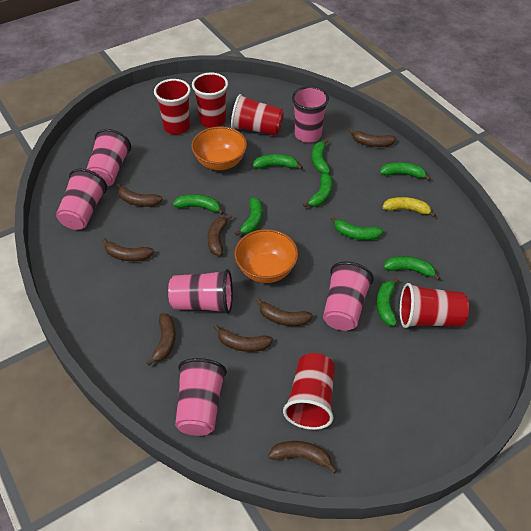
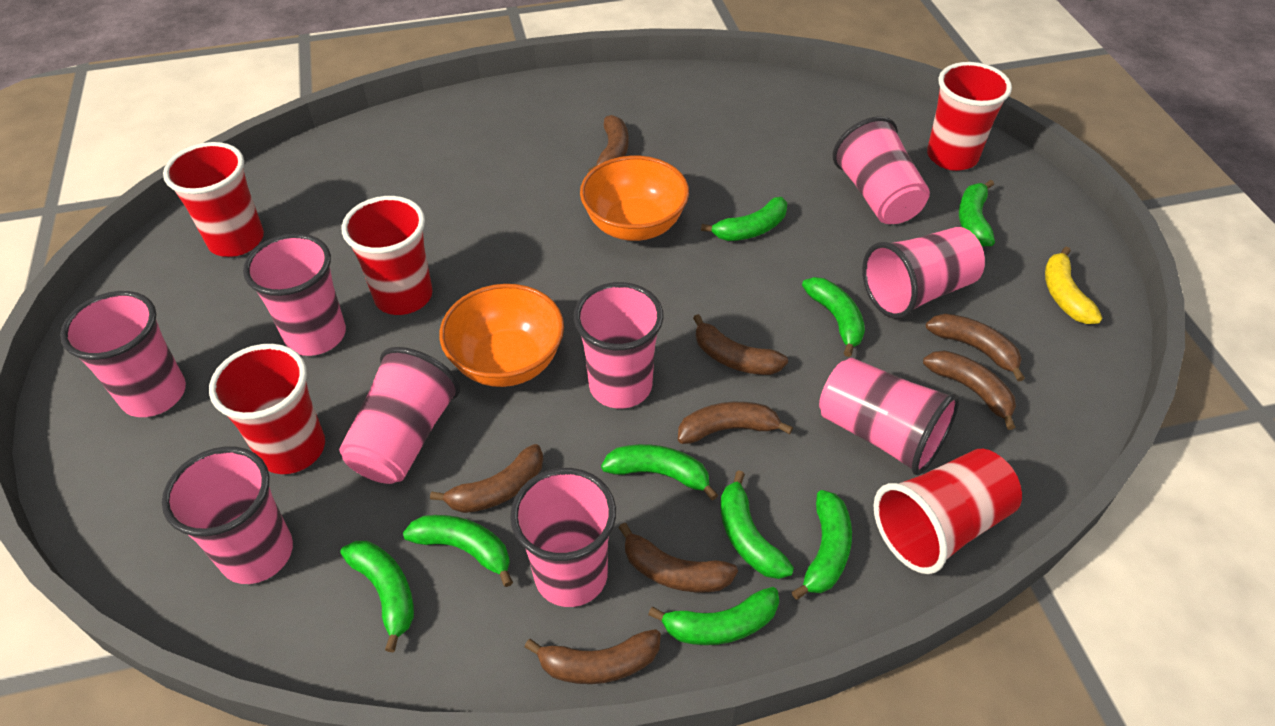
pink cup: [56,169,107,230] [87,129,131,186] [168,269,233,314] [175,358,227,436] [292,86,329,143] [323,261,374,331] = 6 -> [60,291,186,417] [162,446,293,584] [243,233,346,356] [339,347,460,484] [510,468,616,607] [574,282,664,409] [819,358,959,475] [833,116,930,224] [862,227,985,319] = 9

